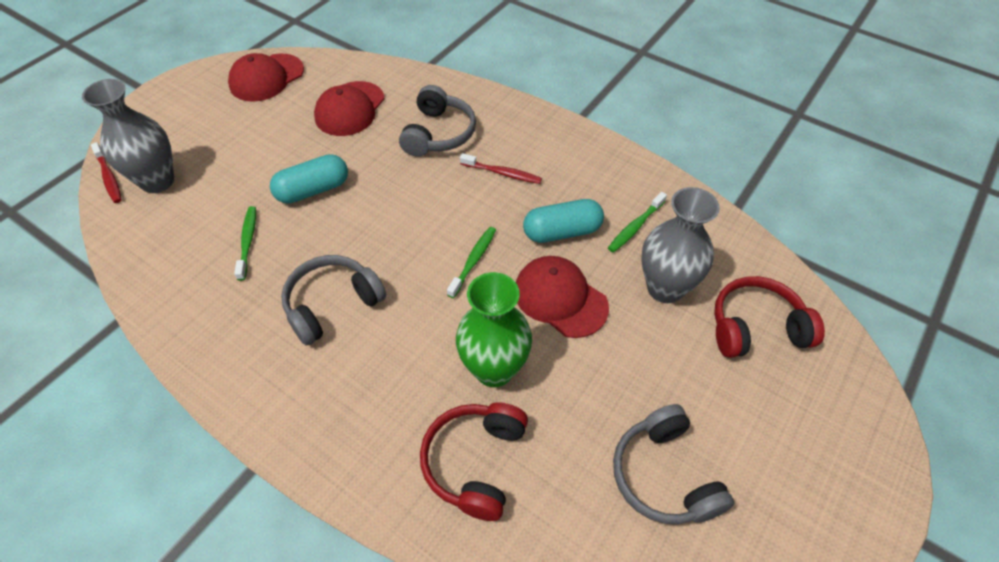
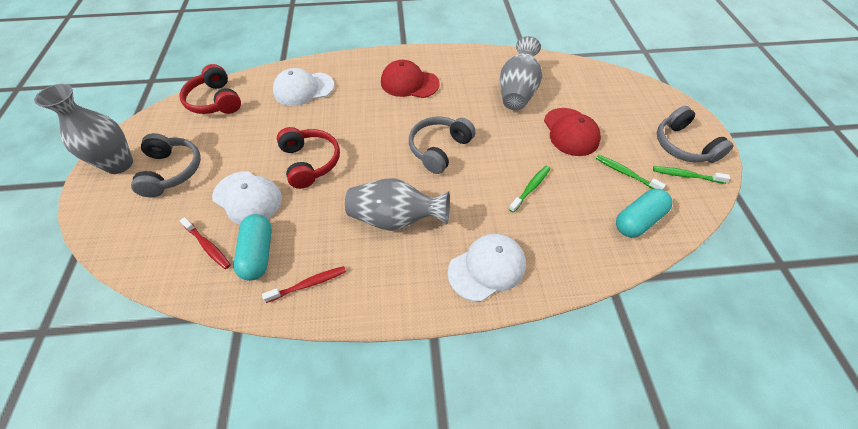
green vase: [456,272,532,387] = 1 -> none = 0
grey vase: [82,79,174,193] [642,187,720,303] = 2 -> [34,84,133,174] [345,178,450,231] [500,36,542,110] = 3
red cap: [228,53,304,102] [314,81,385,136] [516,256,609,338] = 3 -> [381,60,440,98] [544,108,601,156] = 2
white cap: none = 0 -> [212,171,282,224] [273,68,334,106] [448,233,526,302] = 3

